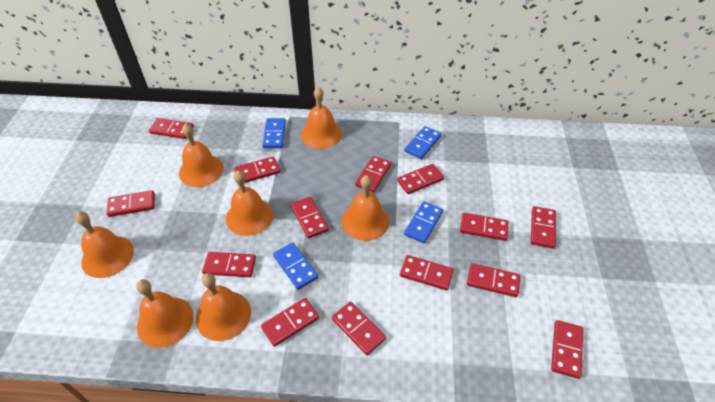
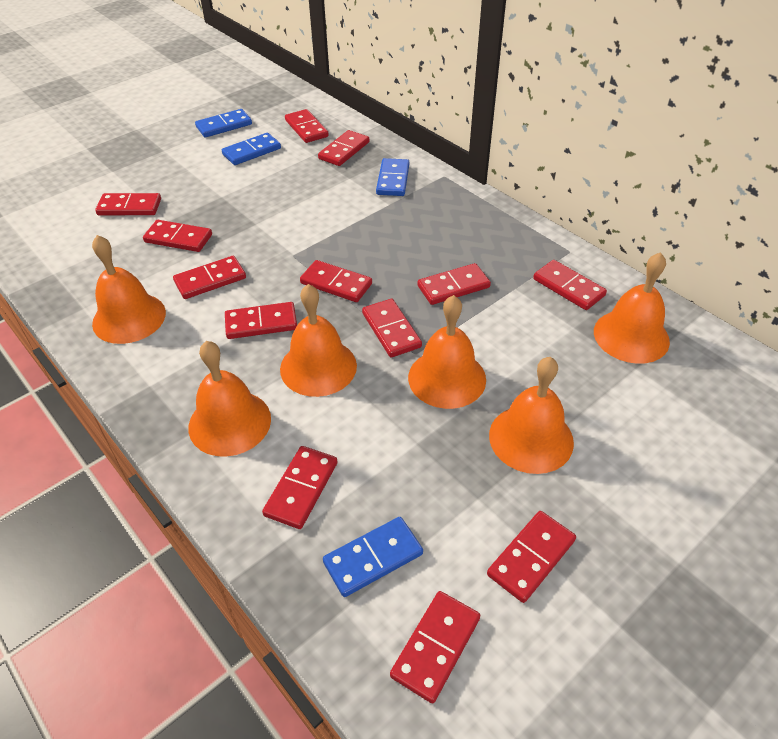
orange bell: [75,211,134,278] [136,279,193,348] [179,123,224,187] [196,273,251,341] [226,170,274,236] [301,87,342,149] [342,175,389,241] = 7 -> [92,235,166,344] [188,341,271,457] [280,284,357,397] [408,295,486,409] [489,357,574,474] [594,252,670,364] = 6
red domino: [106,190,155,217] [149,118,194,139] [202,252,256,277] [234,156,280,183] [261,298,319,347] [291,197,329,239] [332,302,386,355] [355,156,392,193] [397,164,444,194] [400,255,454,291] [460,213,509,241] [467,263,520,297] [531,206,556,249] [551,320,583,379] = 14 -> [95,193,161,215] [143,220,212,252] [173,256,246,299] [225,302,297,339] [262,446,338,529] [285,109,329,143] [300,260,372,302] [318,130,369,166] [362,299,422,357] [390,591,480,703] [417,263,491,305] [487,511,576,603] [533,260,607,310] = 13

